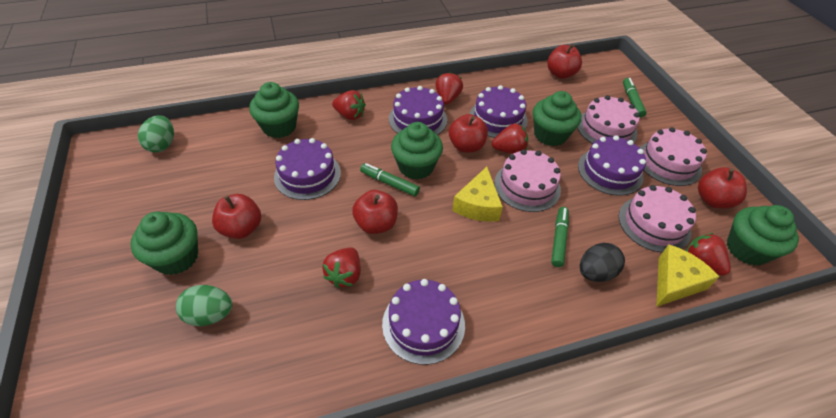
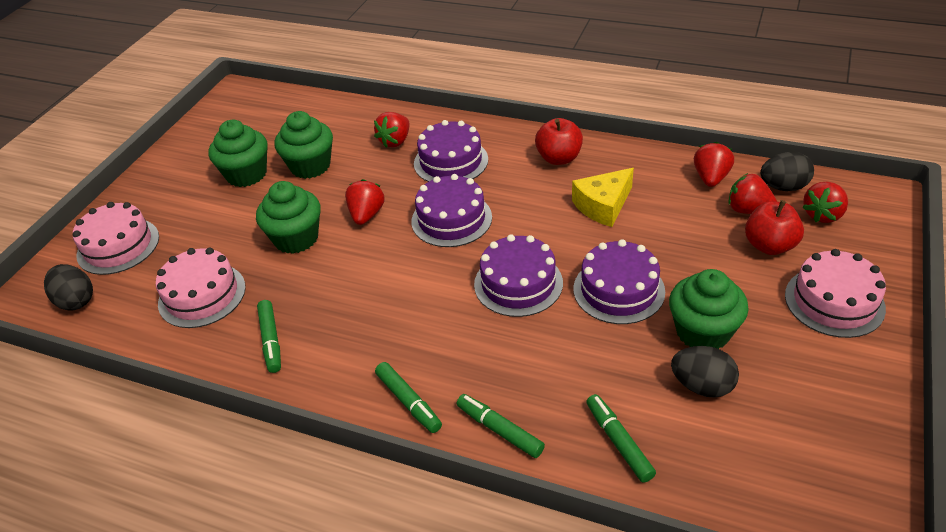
black egg: [580,243,625,282] = 1 -> [44,264,93,311] [671,346,739,398] [760,152,814,191] = 3
green cupcake: [130,211,198,275] [249,82,299,138] [391,122,443,180] [533,91,581,146] [727,205,799,266] = 5 -> [208,120,268,187] [256,181,321,254] [274,111,333,179] [669,269,749,349] = 4
green egg: [138,115,174,153] [176,285,232,326] = 2 -> none = 0
green marker: [360,163,420,196] [551,207,569,267] [623,78,647,118] = 3 -> [257,300,281,373] [375,362,442,433] [457,394,545,458] [586,394,656,483] = 4
pink cake: [494,149,561,212] [577,95,640,144] [619,185,696,253] [640,127,707,186] = 4 -> [73,202,159,275] [156,248,246,328] [785,249,886,338] = 3
purple cake: [274,138,341,200] [382,279,465,365] [389,86,447,135] [470,85,528,138] [578,135,646,196] = 5 -> [411,174,492,247] [414,120,488,182] [474,234,563,317] [573,239,665,324] = 4
red apple: [212,194,261,239] [352,190,398,234] [449,114,488,153] [547,44,582,79] [698,167,747,208] = 5 -> [535,118,583,165] [745,200,804,255] = 2
yellow cheese: [452,167,503,222] [656,244,719,307] = 2 -> [572,168,634,227] = 1

